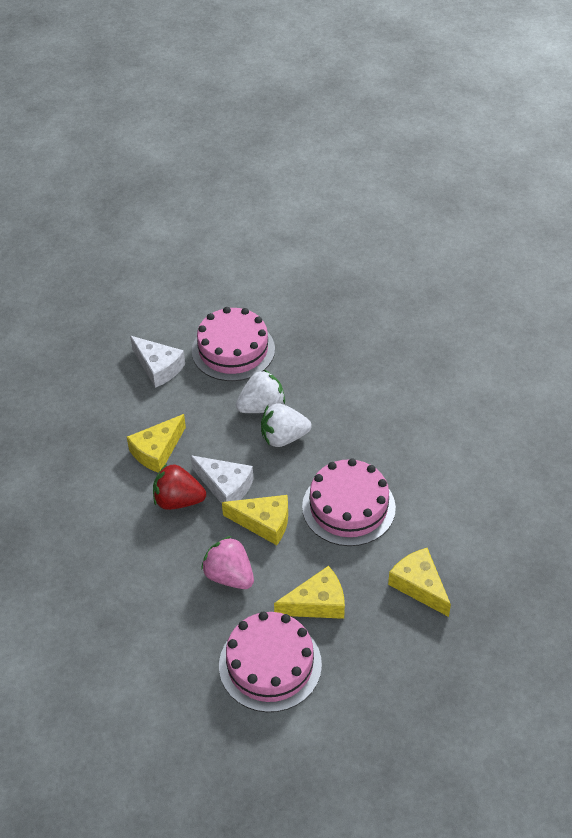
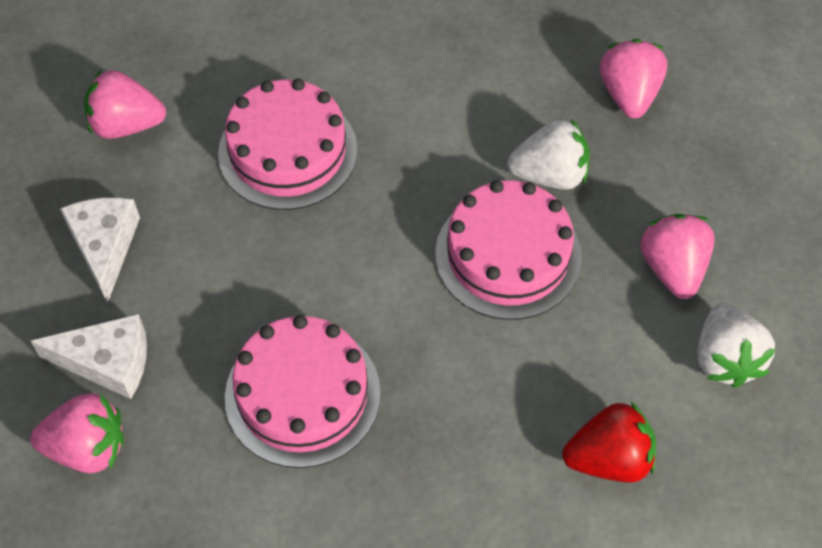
pink strawberry: [201,536,254,589] = 1 -> [30,393,124,473] [84,70,166,139] [600,39,667,118] [640,214,715,299] = 4
yellow cheese: [127,414,186,473] [222,495,288,545] [274,566,345,619] [388,548,451,617] = 4 -> none = 0

